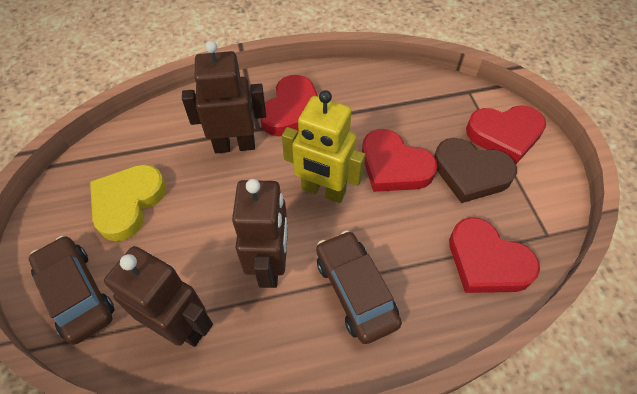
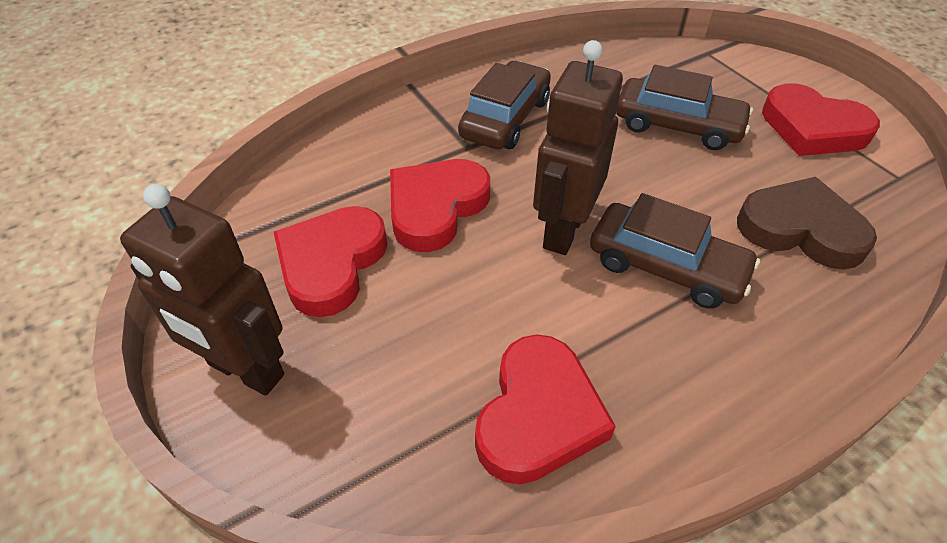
brown car: [29,236,114,345] [316,231,402,344] = 2 -> [458,61,551,149] [590,193,760,309] [616,65,753,150] = 3
brown robot: [104,246,213,347] [182,41,266,153] [232,179,288,288] = 3 -> [120,184,284,396] [533,40,623,255] = 2
yellow heart: [90,165,166,241] = 1 -> none = 0
yellow robot: [282,90,366,203] = 1 -> none = 0

